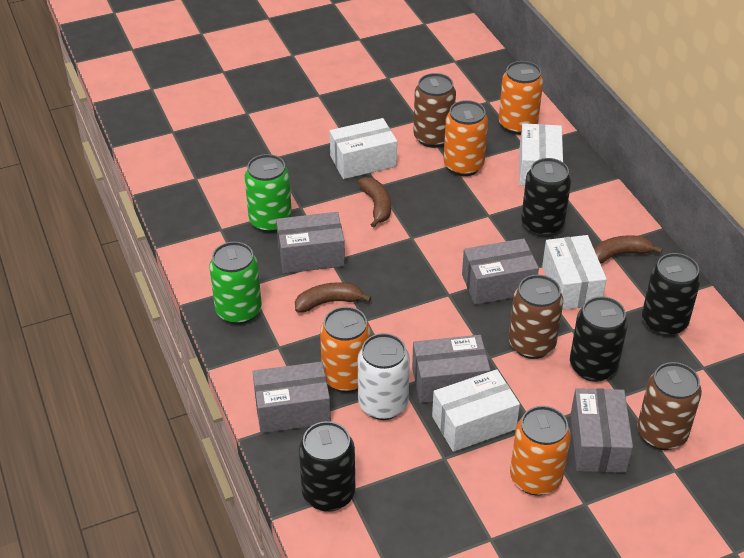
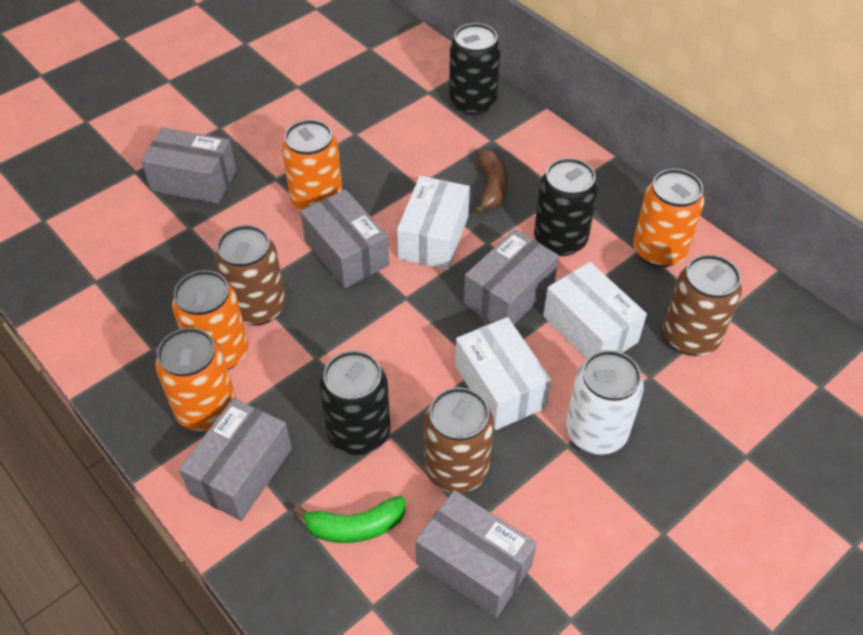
black can: [299,421,355,512] [521,158,571,237] [570,296,628,382] [642,253,701,336] = 4 -> [319,351,390,455] [449,23,501,115] [534,158,598,256] = 3
brown banana: [295,282,371,313] [358,177,391,227] [594,235,663,264] = 3 -> [474,149,508,214] = 1
green banana: none = 0 -> [293,496,406,543] = 1
green can: [209,242,262,324] [245,154,292,233] = 2 -> none = 0
white box: [330,118,397,179] [432,369,520,452] [519,123,563,186] [542,235,607,310] = 4 -> [397,176,470,270] [455,317,552,430] [543,262,647,359] = 3

